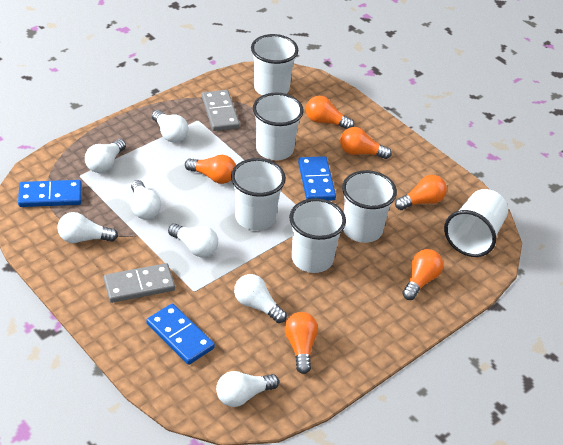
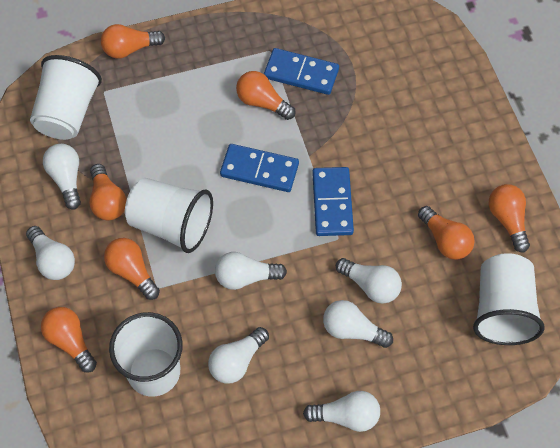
grey domino: [104,263,175,303] [202,90,240,131] = 2 -> none = 0
orange light bulb: [185,155,236,184] [285,312,318,374] [306,96,354,129] [340,127,392,159] [395,175,447,210] [402,249,443,300] = 6 -> [41,307,97,373] [89,164,126,220] [101,24,165,59] [104,238,160,300] [236,71,296,120] [418,206,475,260] [489,184,530,253] = 7
white cup: [231,158,286,230] [251,34,298,95] [253,93,304,160] [289,198,346,273] [342,170,397,243] [444,189,508,257] = 6 -> [30,55,102,140] [109,312,183,396] [125,178,213,253] [473,253,545,345] = 4

